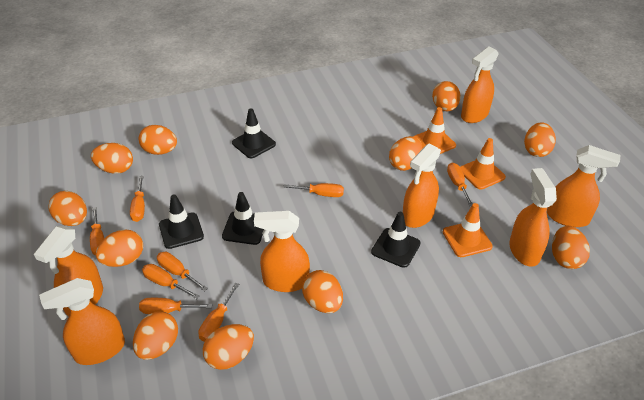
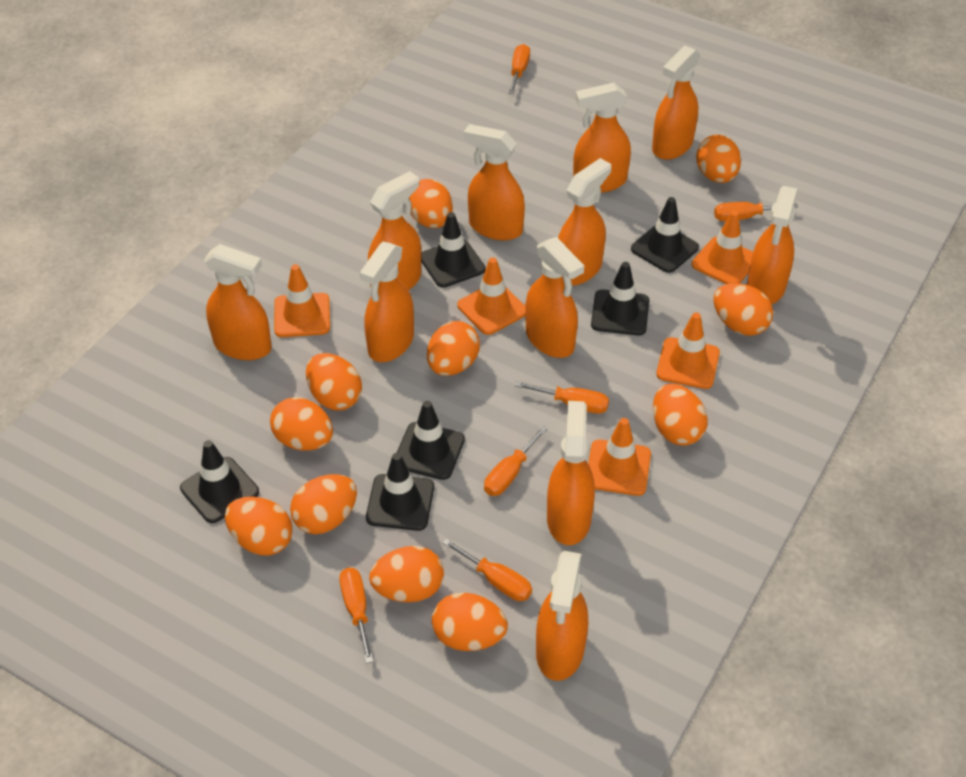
black traffic cone: [159,195,204,249] [222,192,264,245] [232,108,276,158] [371,212,421,268] = 4 -> [180,440,259,523] [366,453,434,531] [397,401,465,480] [421,212,485,287] [591,262,649,335] [631,197,699,273] = 6
orange screwdriver: [90,207,104,256] [130,176,145,222] [139,298,212,314] [142,264,200,299] [157,252,208,291] [198,283,239,342] [283,183,344,197] [447,163,473,207] = 8 -> [339,568,374,664] [442,538,532,601] [484,426,548,496] [509,44,530,94] [515,381,609,414] [714,202,798,221] = 6
orange spray bottle: [34,226,103,316] [39,278,125,365] [254,211,310,292] [403,144,441,228] [461,47,499,123] [509,168,557,267] [547,145,620,227] = 7 -> [204,244,272,360] [360,242,414,362] [368,171,421,290] [464,124,525,240] [525,237,584,358] [536,551,588,681] [547,401,595,545] [558,158,611,286] [573,83,631,193] [652,45,700,160] [747,186,797,304] = 11
orange traffic cone: [413,107,456,154] [443,203,493,257] [460,138,506,190] = 3 -> [274,264,330,337] [457,257,525,335] [588,418,651,496] [656,313,720,389] [692,211,753,284] = 5

